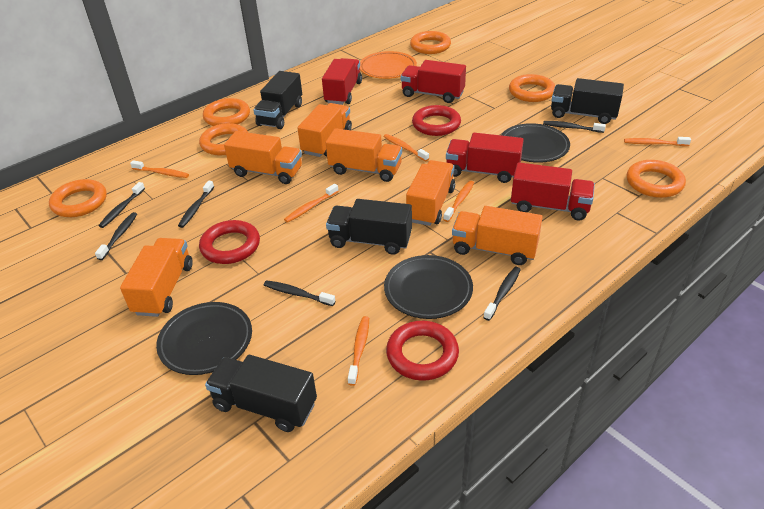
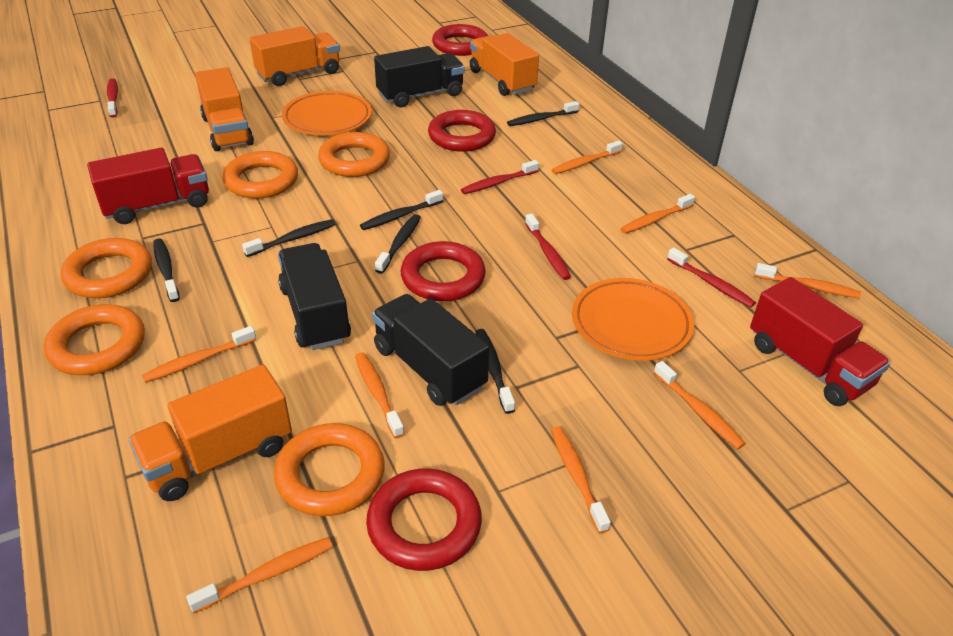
black plate: [156,302,252,375] [384,255,473,319] [501,123,570,163] = 3 -> none = 0
black truck: [205,355,317,432] [253,71,302,129] [326,199,412,255] [551,78,624,124] = 4 -> [278,243,351,350] [372,294,490,406] [374,46,465,107] = 3
orange plate: [360,51,417,79] = 1 -> [282,91,372,135] [572,278,694,361] = 2
orange ring: [49,179,107,217] [199,123,248,155] [203,98,250,126] [410,31,451,54] [509,74,555,102] [627,160,686,198] = 6 -> [44,304,145,375] [61,238,152,298] [223,151,298,199] [274,423,385,516] [318,132,390,177] = 5
orange toothbrush: [130,160,189,178] [284,184,339,223] [348,316,369,386] [384,134,429,161] [443,181,474,222] [624,137,691,146] = 6 -> [142,326,256,383] [186,537,333,613] [355,352,404,438] [551,426,611,533] [552,141,623,174] [620,194,695,234] [654,361,745,449] [755,263,861,298] = 8
orange truck: [120,238,193,317] [224,131,302,184] [298,103,352,157] [326,128,402,182] [406,160,455,226] [452,206,543,265] = 6 -> [128,365,292,501] [195,67,254,151] [249,26,340,86] [470,33,539,96] = 4
red ring: [199,220,260,264] [386,321,459,381] [412,105,461,136] = 3 -> [366,468,482,571] [401,241,486,301] [428,110,496,152] [432,24,488,56] = 4
red toothbrush: none = 0 -> [107,78,118,118] [461,160,539,194] [525,214,571,280] [667,247,756,308] = 4
red truck: [322,58,362,105] [401,60,466,103] [446,133,524,183] [511,162,595,221] = 4 -> [87,148,209,224] [750,277,890,406] = 2

